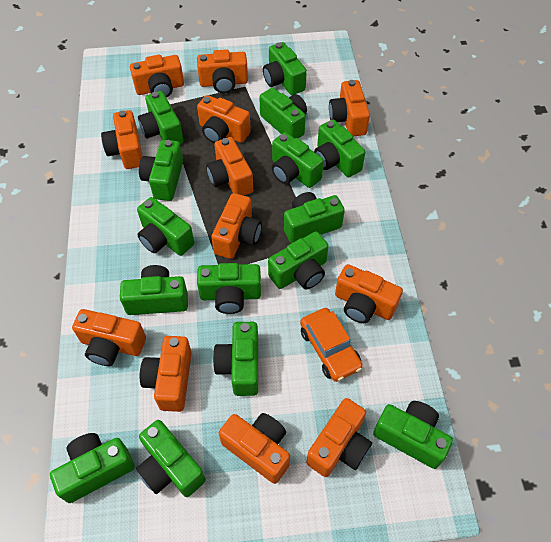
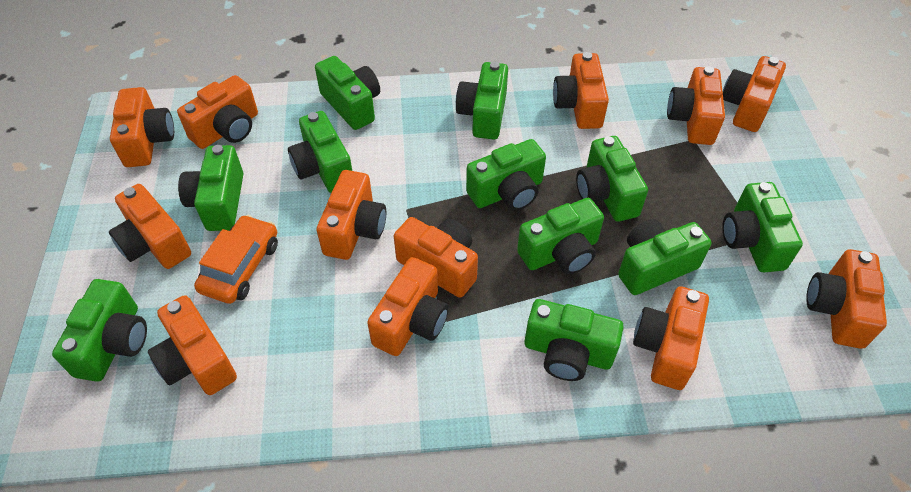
green camera: [50,433,135,503] [120,265,188,315] [136,420,206,497] [137,197,194,256] [138,91,184,144] [139,140,183,201] [197,263,261,314] [213,322,258,396] [259,88,307,138] [263,42,307,95] [268,232,329,290] [272,132,324,188] [284,192,345,243] [314,120,365,177] [373,401,453,469] = 15 -> [52,279,147,382] [178,145,244,231] [288,111,352,193] [315,56,380,130] [456,61,508,139] [466,139,546,211] [517,198,604,274] [524,299,624,381] [576,136,648,222] [618,219,712,295] [722,182,803,272] = 11

